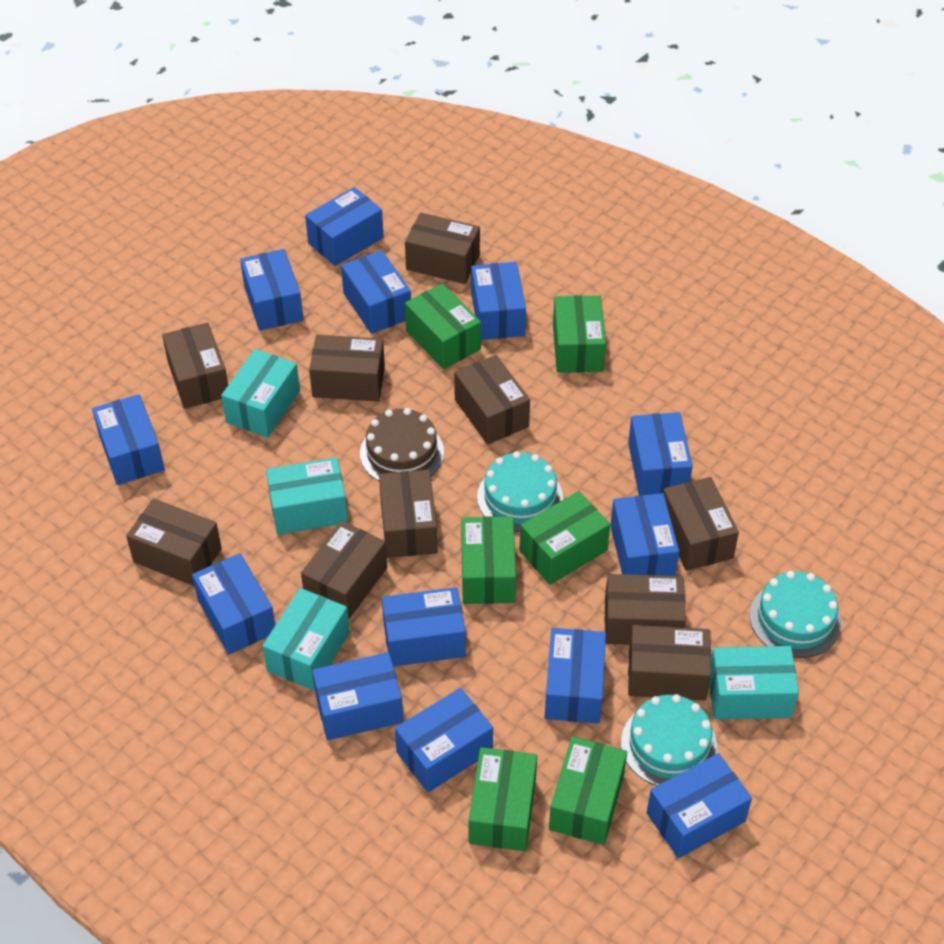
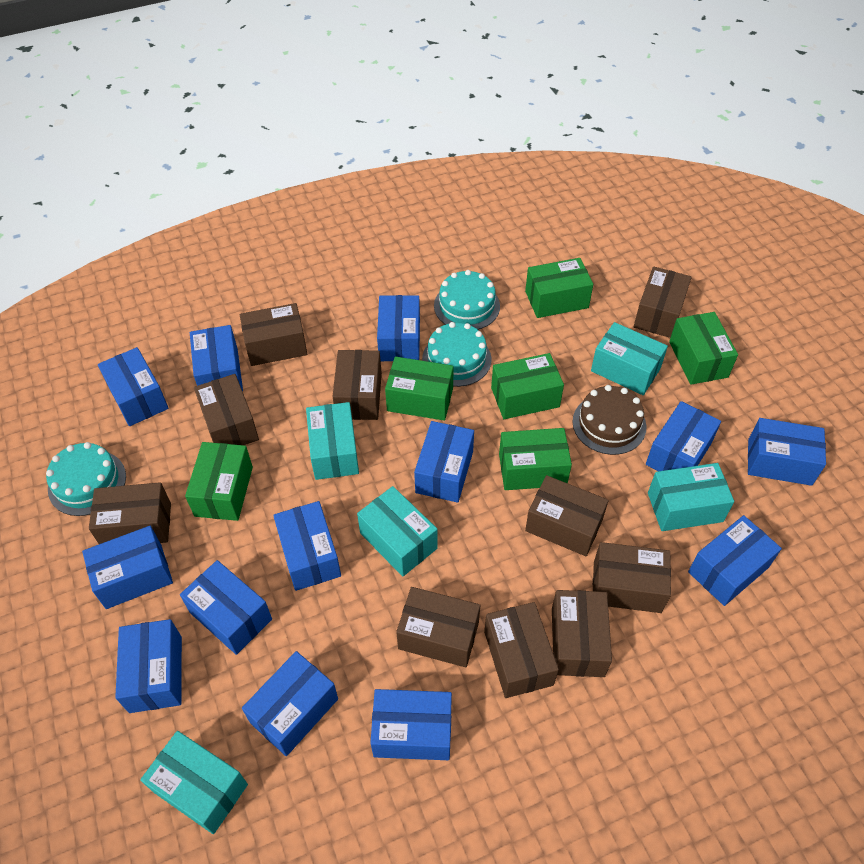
turquoise box: [221,349,300,438] [262,588,350,691] [266,457,348,535] [709,646,799,720] = 4 -> [140,731,248,834] [306,402,359,480] [357,486,438,576] [591,322,668,395] [648,463,734,531] = 5

